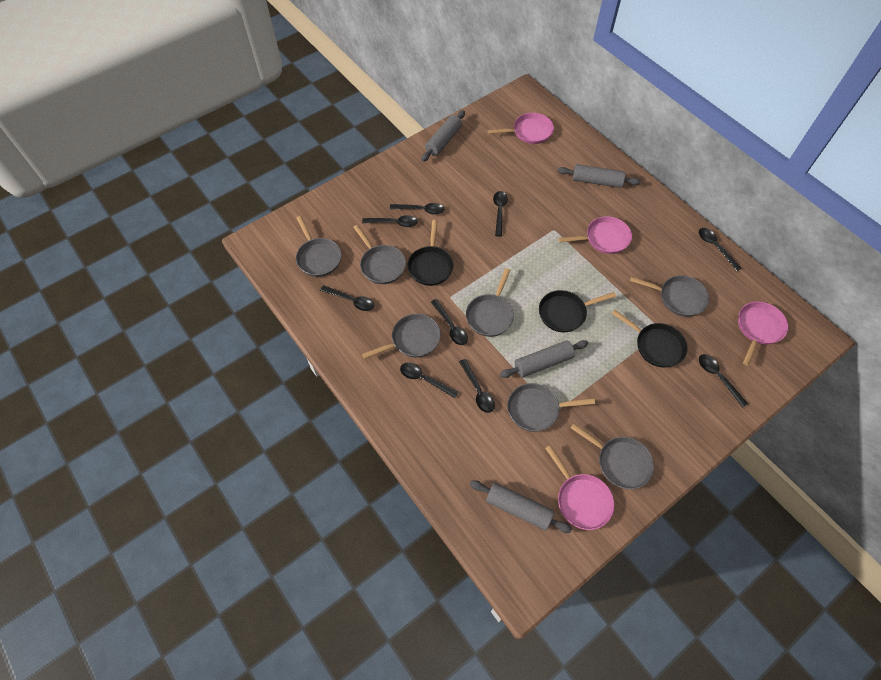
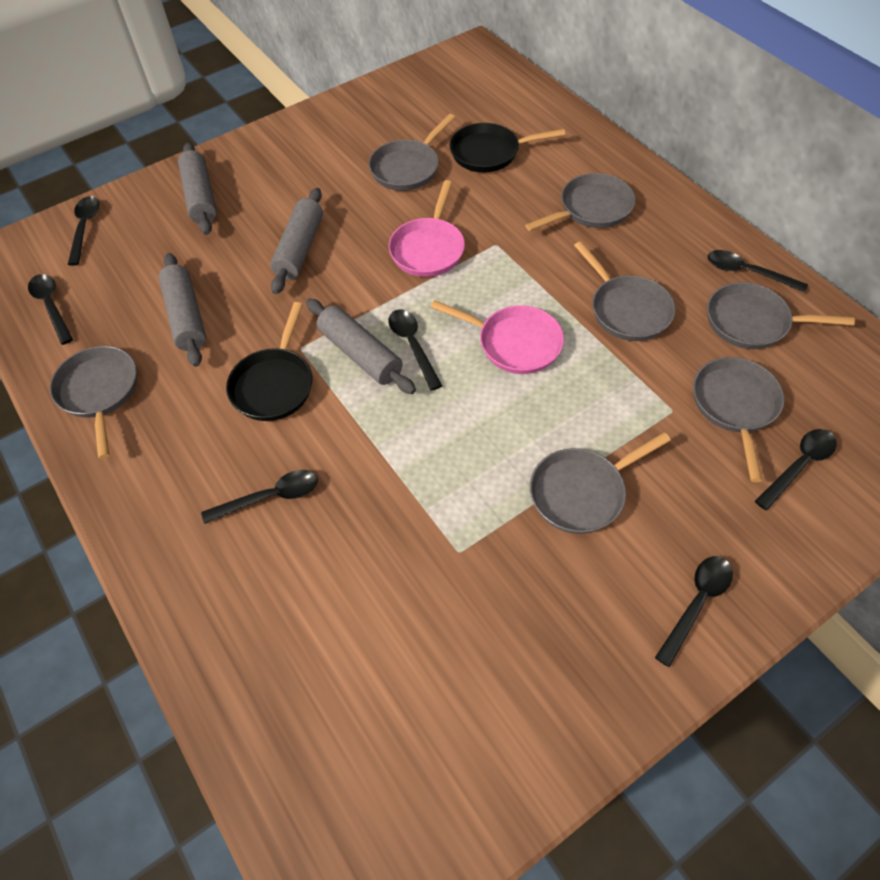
black pan: [408,220,453,286] [539,290,616,332] [612,310,687,368] = 3 -> [226,302,312,421] [450,123,565,173] = 2
black spoon: [320,285,374,311] [362,215,418,227] [390,203,444,215] [400,362,458,398] [431,299,468,345] [459,359,495,413] [493,191,508,237] [699,228,741,271] [699,354,748,407] = 9 -> [28,274,73,345] [68,196,100,266] [201,470,318,524] [388,309,442,391] [655,556,733,667] [708,250,808,293] [755,429,837,511] = 7
pink pan: [488,113,554,144] [545,445,614,530] [558,216,632,254] [738,301,788,366] = 4 -> [389,180,465,277] [431,300,564,374] = 2

